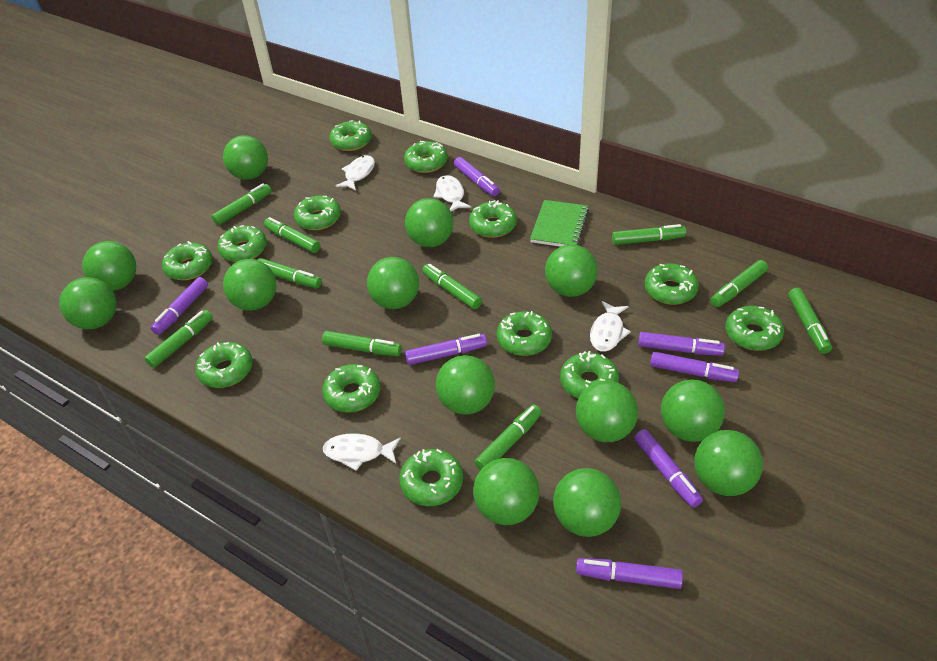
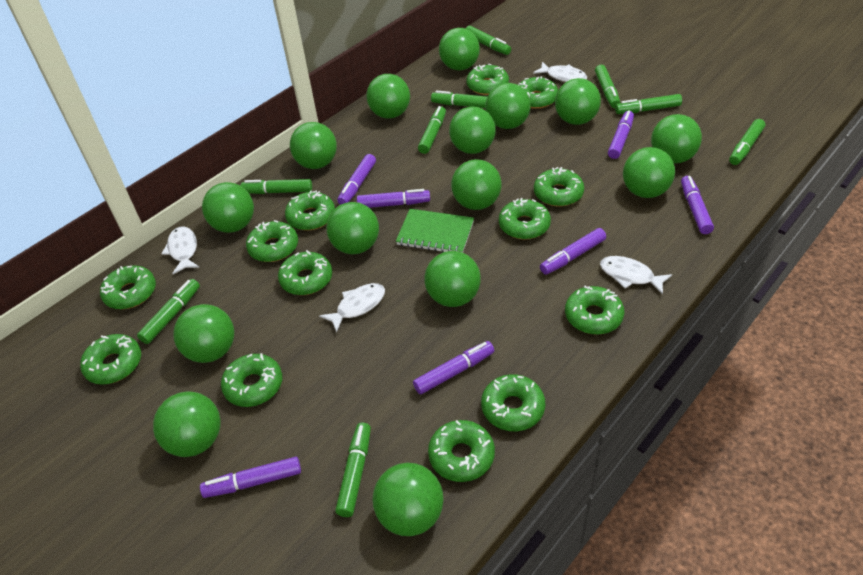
green ball: [59,277,116,329] [82,241,137,291] [223,135,268,180] [223,259,276,311] [367,257,419,309] [405,198,454,247] [436,355,495,415] [473,458,539,525] [545,244,598,297] [553,468,621,537] [576,381,638,442] [661,379,725,442] [694,430,763,496] = 13 -> [153,391,221,457] [173,304,234,363] [202,182,254,233] [290,122,337,169] [326,202,379,254] [366,74,410,118] [372,463,444,536] [424,251,481,307] [439,28,480,70] [449,106,496,154] [451,159,501,210] [485,83,531,129] [555,78,601,125] [623,147,675,198] [651,114,702,163] = 15
green marker: [144,310,213,368] [212,183,272,225] [257,258,322,288] [264,217,320,253] [322,331,402,356] [422,264,482,309] [475,405,542,470] [612,224,686,245] [710,260,768,307] [788,288,832,354] = 10 -> [137,279,200,344] [240,179,312,194] [335,423,371,517] [418,106,446,154] [431,90,487,108] [465,26,511,55] [595,65,620,108] [615,94,682,114] [729,119,765,165] = 9

